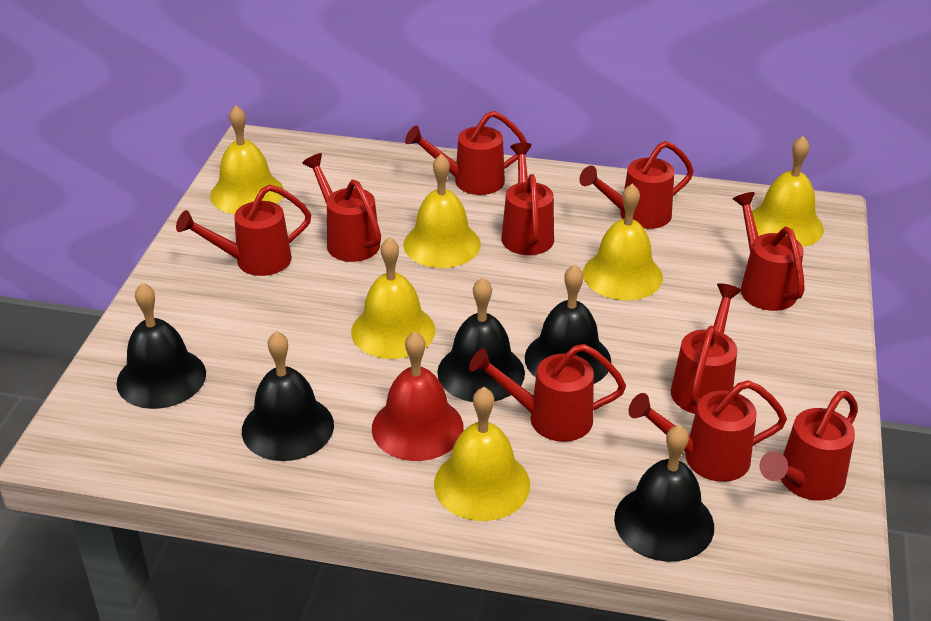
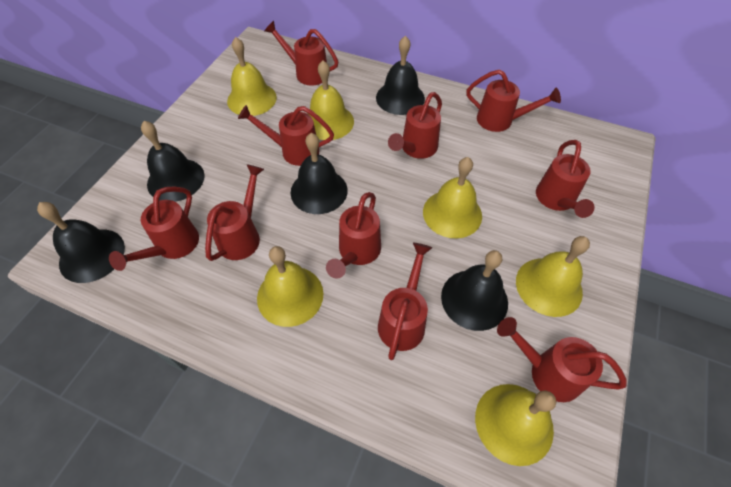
red bell: [372,331,463,461] = 1 -> none = 0

